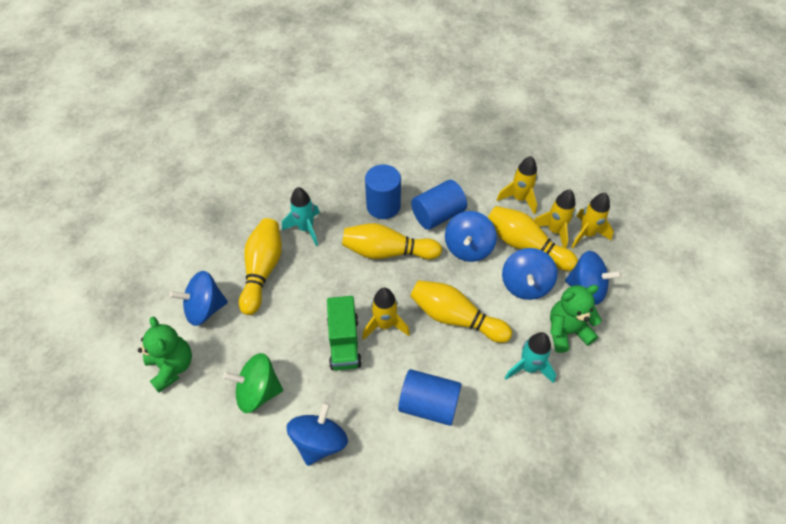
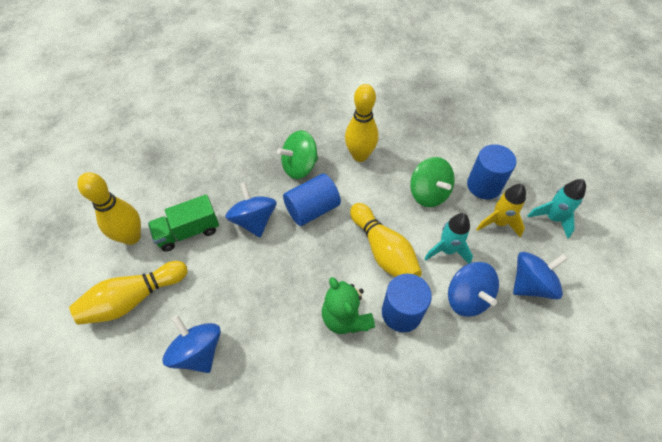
blue spinning top: [170,271,228,326] [286,402,348,466] [445,211,497,262] [502,248,558,300] [565,251,622,305] = 5 -> [163,315,221,373] [225,182,277,237] [448,262,499,317] [513,252,568,300] = 4
green spinning top: [223,353,283,413] = 1 -> [277,130,318,179] [410,157,455,207] = 2
green teddy bear: [138,316,192,393] [550,285,602,353] = 2 -> [322,277,375,334] = 1
yellow rocket: [362,288,410,340] [496,156,538,214] [534,190,576,248] [571,193,614,248] = 4 -> [476,184,526,238] = 1

